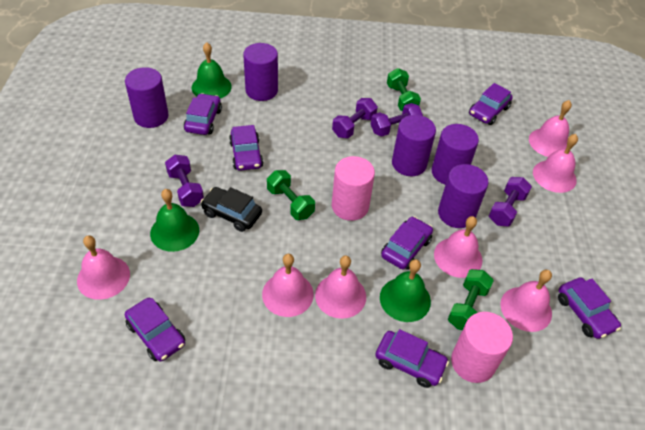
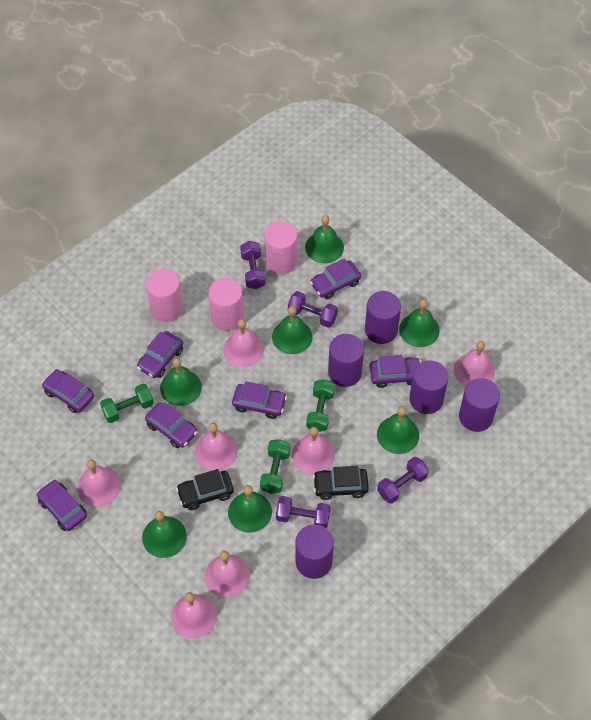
black car: [201,187,262,232] = 1 -> [176,469,234,510] [313,466,369,500] = 2
green bell: [150,189,199,252] [192,42,232,99] [380,259,431,322] = 3 -> [142,511,187,558] [160,358,202,406] [228,485,272,533] [272,306,313,354] [305,215,344,263] [377,406,419,454] [399,299,440,347] = 7
pink cylinder: [332,156,375,221] [451,312,513,383] = 2 -> [146,269,183,322] [208,278,244,331] [264,222,297,274] = 3

